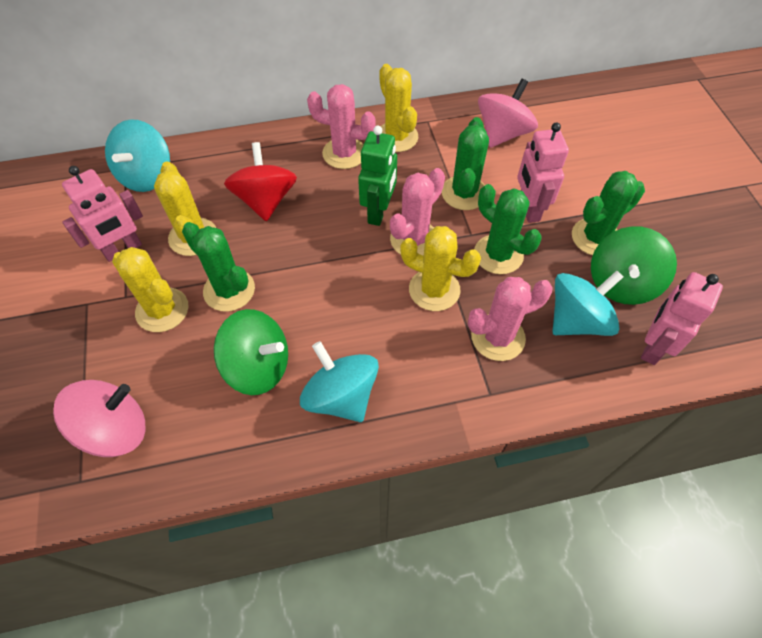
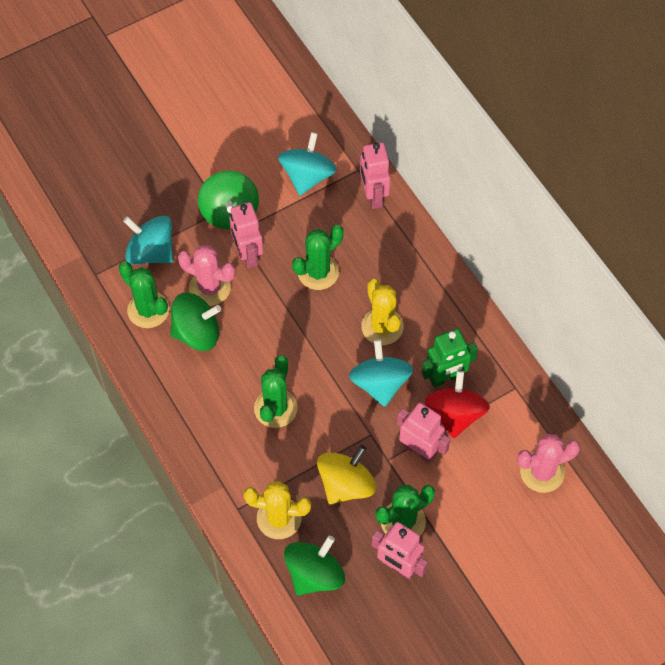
green spinning top: [214,309,288,395] [591,226,677,305] = 2 -> [170,293,221,351] [198,171,259,229] [284,536,345,596] = 3
pink cactus: [307,84,376,169] [390,168,445,256] [468,277,553,361] = 3 -> [178,245,235,306] [517,434,580,493] = 2
pink robot: [62,166,143,262] [517,122,569,223] [641,272,723,365] = 3 -> [229,202,263,269] [360,142,391,209] [372,522,428,580] [397,403,451,463] = 4
pink spinning top: [53,380,145,457] [478,79,538,148] = 2 -> none = 0
yellow cactus: [112,247,189,332] [154,161,216,256] [379,64,418,152] [400,226,481,311] = 4 -> [243,481,311,539] [361,279,404,345] = 2
yellow spinning top: none = 0 -> [317,445,376,504] = 1

